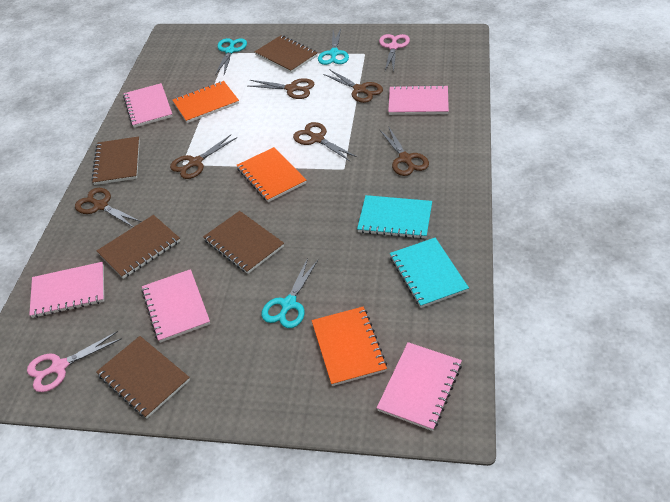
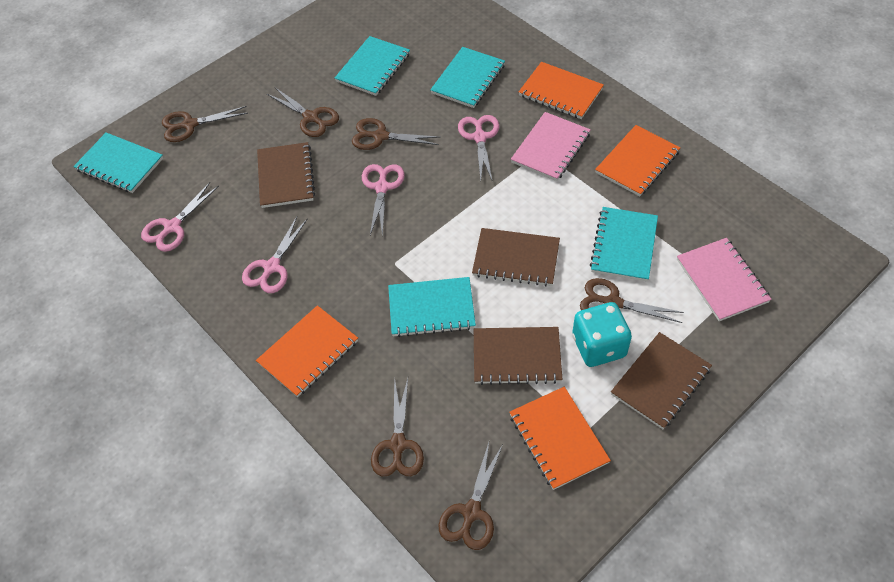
brown notebook: [91,136,140,185] [96,336,190,419] [97,215,180,279] [203,211,284,274] [255,35,318,73] = 5 -> [257,142,315,208] [472,228,560,287] [474,327,563,385] [611,332,712,429] = 4
orange notebook: [172,81,239,123] [237,147,306,202] [312,307,387,386] = 3 -> [256,305,358,397] [509,387,611,490] [519,62,604,119] [595,125,681,196] = 4
pink notebook: [29,262,104,318] [123,83,173,128] [141,269,210,343] [377,342,462,431] [388,85,449,115] = 5 -> [511,112,591,181] [677,238,772,321] = 2
pink scissors: [27,331,122,392] [379,34,410,72] = 2 -> [141,182,219,252] [242,217,308,293] [362,164,405,236] [458,115,499,182] = 4
turquoise dice: none = 0 -> [572,302,632,367] = 1
turquoise notebook: [357,195,432,239] [390,237,469,308] = 2 -> [73,132,163,193] [335,36,410,96] [388,277,476,337] [430,47,505,108] [590,207,658,281] = 5
turquoise scissors: [215,38,247,75] [262,258,318,328] [318,29,349,65] = 3 -> none = 0

